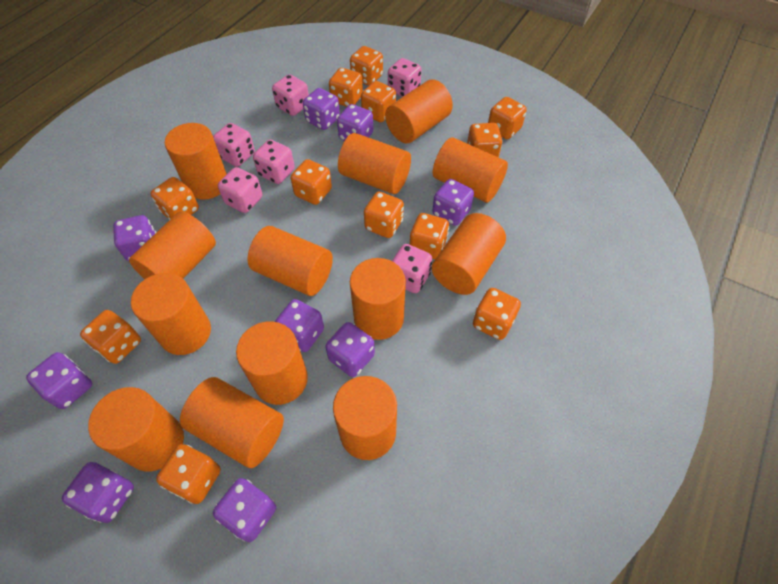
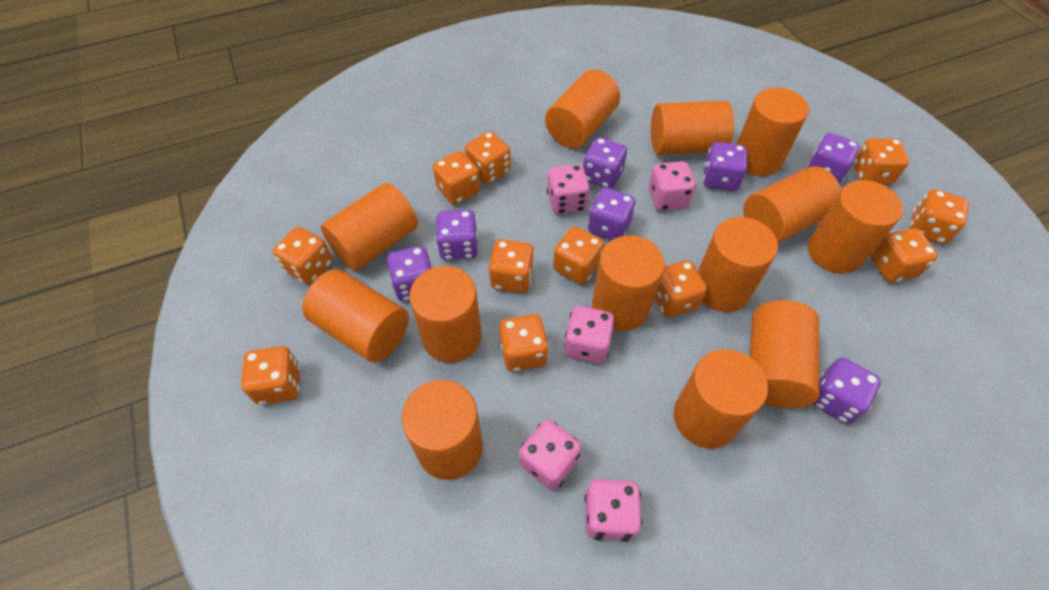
orange dice: [80,310,141,364] [151,177,199,220] [156,444,221,504] [291,159,332,205] [329,68,363,107] [350,46,383,85] [361,81,396,122] [364,192,404,238] [410,213,449,259] [467,123,503,157] [473,288,521,340] [488,97,527,139] = 12 -> [241,346,300,405] [273,227,333,285] [433,151,480,205] [465,131,511,184] [489,239,535,293] [499,314,549,372] [553,226,604,284] [655,260,707,317] [854,138,909,185] [870,228,938,282] [910,189,969,244] = 11
pink dice: [213,123,255,167] [218,167,262,213] [253,140,295,184] [272,74,309,116] [388,58,422,97] [392,244,432,293] = 6 -> [519,420,582,490] [547,164,590,214] [564,306,615,364] [585,479,642,542] [649,161,696,211] = 5
purple dice: [26,352,92,409] [62,462,134,523] [113,215,156,261] [213,478,276,542] [275,299,324,352] [303,88,340,130] [325,322,375,377] [337,104,373,141] [432,179,474,226] = 9 -> [387,246,432,301] [436,210,479,260] [583,137,627,189] [588,188,636,241] [703,142,747,191] [807,133,860,183] [813,358,881,424] = 7

